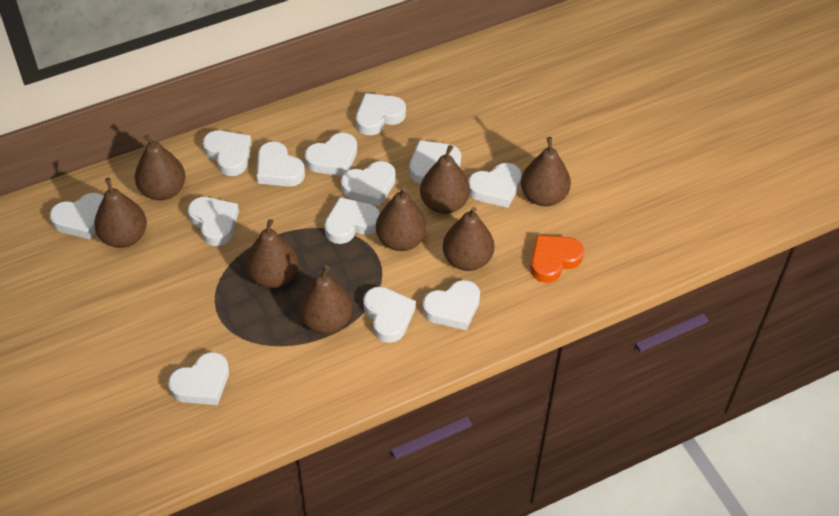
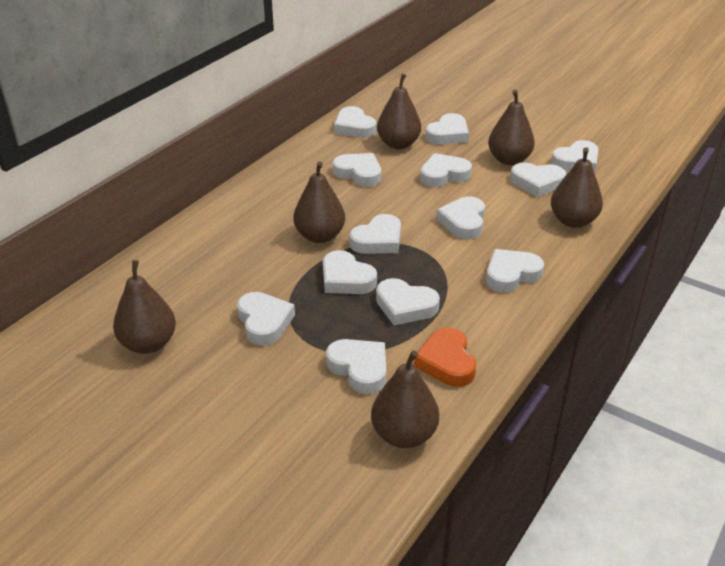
brown pear: [94,178,147,248] [135,135,186,200] [246,219,298,288] [299,265,352,334] [376,187,427,251] [420,145,470,214] [443,207,494,271] [521,137,571,206] = 8 -> [113,260,176,354] [293,161,345,243] [371,350,439,448] [377,74,421,149] [488,90,535,165] [551,147,603,228] = 6

